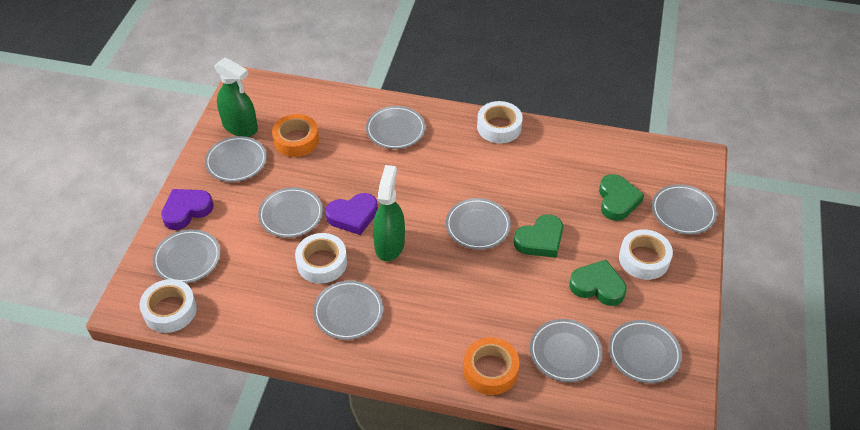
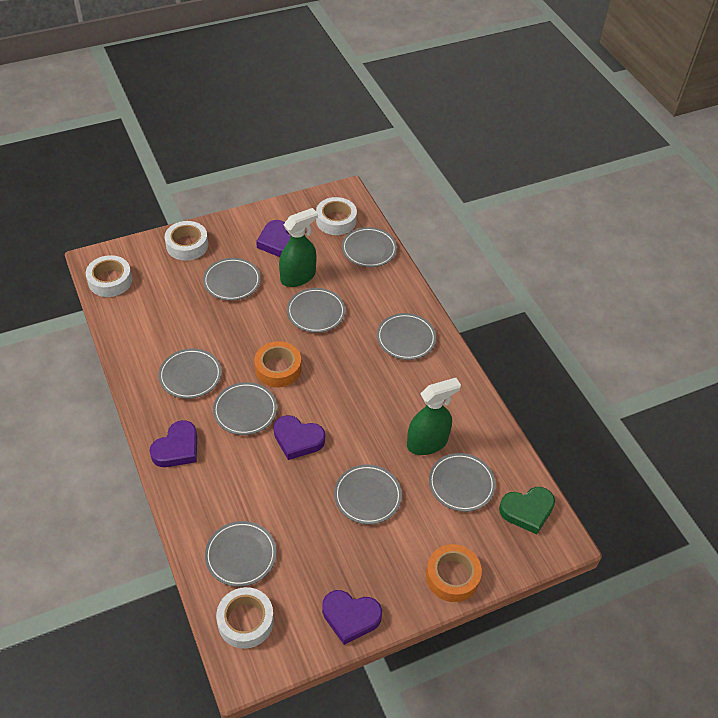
green heart: [514,215,563,258] [569,260,627,306] [599,174,644,221] = 3 -> [499,487,555,534] = 1
purple heart: [161,189,213,230] [325,193,378,235] = 2 -> [150,420,197,467] [256,220,291,257] [274,415,325,460] [322,590,382,645] = 4

